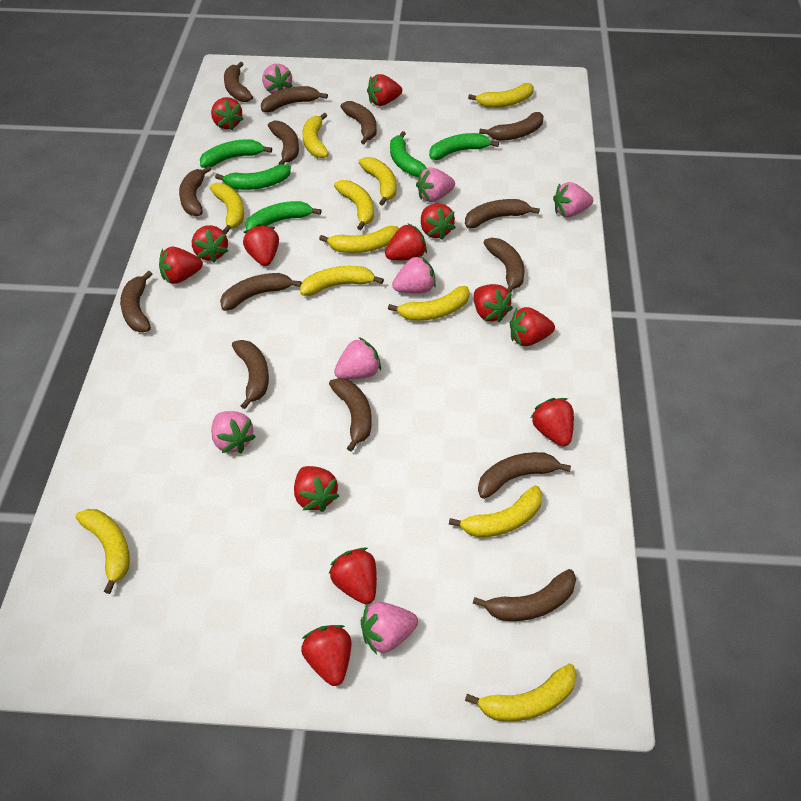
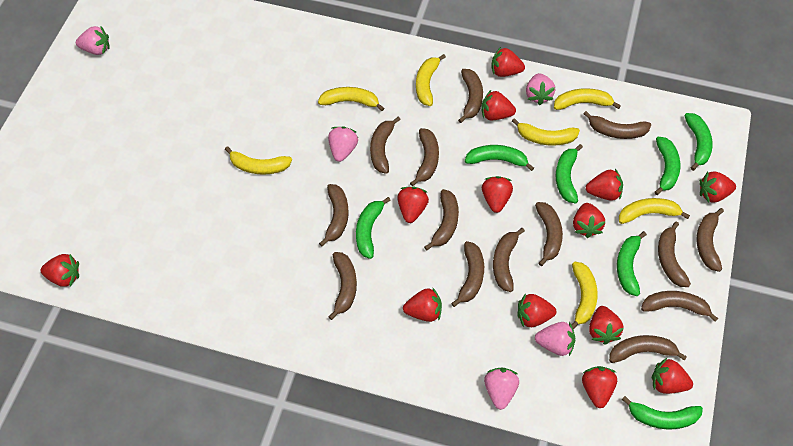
green banana: [200,139,272,168] [215,164,291,190] [245,201,322,230] [390,131,427,177] [429,133,499,160] = 5 -> [356,197,391,259] [465,145,534,171] [556,144,583,203] [617,231,647,296] [622,396,703,429] [654,137,680,195] [684,113,713,171] = 7
pink strawberry: [211,411,256,453] [262,64,292,94] [334,337,381,379] [361,602,418,655] [392,256,436,293] [416,167,455,202] [553,182,593,217] = 7 -> [76,26,110,55] [328,126,358,162] [484,368,519,410] [526,73,555,105] [535,322,575,356] = 5
yellow banana: [76,509,130,594] [210,183,244,234] [300,266,384,296] [302,113,329,158] [319,226,399,253] [334,180,374,230] [359,157,396,206] [388,286,470,321] [449,486,543,537] [465,663,577,722] [468,83,534,108] = 11 -> [225,146,292,175] [318,87,384,111] [416,54,446,106] [512,118,580,146] [554,88,621,110] [571,262,598,330] [619,198,690,224] = 7

